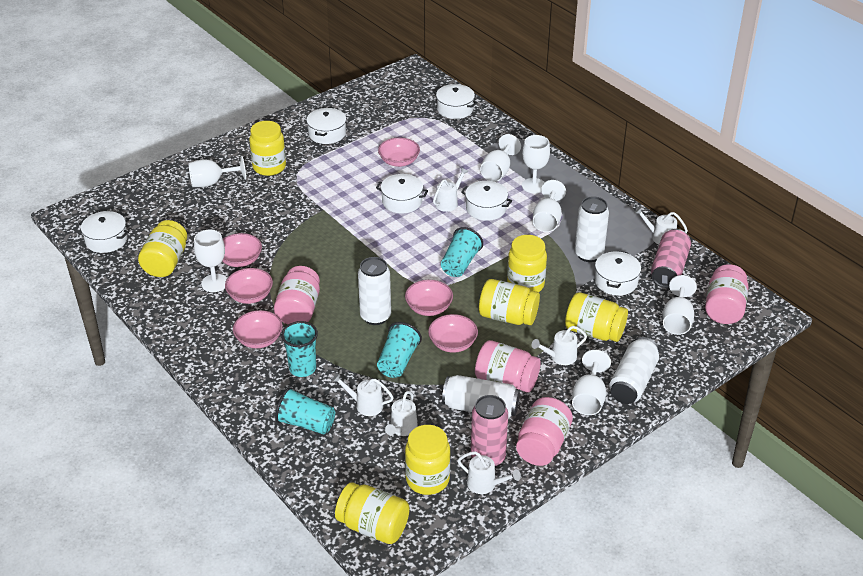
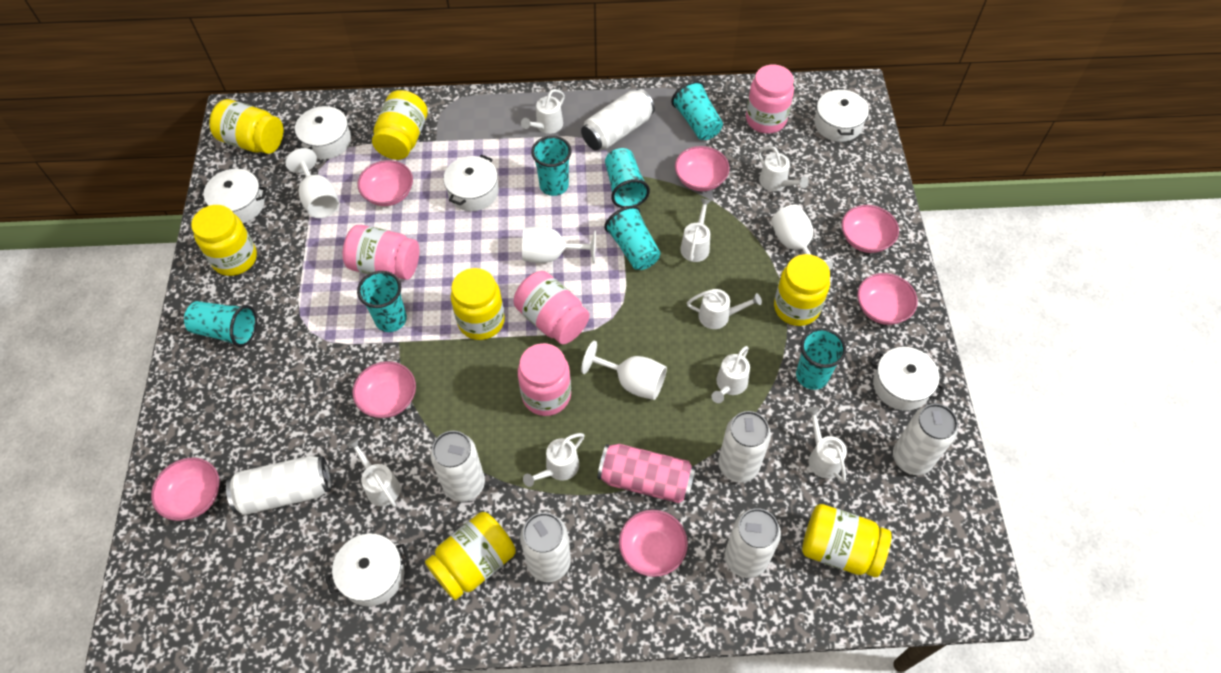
pink bowl: [222,233,262,267] [225,268,273,304] [233,310,283,348] [378,137,420,167] [405,280,453,316] [428,314,478,353] = 6 -> [151,458,220,521] [353,361,416,418] [357,160,413,206] [619,510,688,577] [675,146,730,191] [842,205,899,253] [857,273,918,325] = 7
pink can: [471,395,508,467] [651,229,691,288] = 2 -> [598,444,696,503] = 1
turquoise cup: [275,387,335,435] [281,321,318,377] [377,322,422,378] [441,227,483,277] = 4 -> [184,301,257,347] [357,271,407,332] [531,136,572,196] [604,206,660,270] [605,148,650,208] [671,81,723,140] [796,328,846,390] = 7
white can: [358,257,391,325] [442,375,520,418] [575,196,609,262] [609,337,660,404] = 4 -> [226,456,331,515] [431,431,485,502] [520,513,571,582] [581,88,655,151] [718,411,771,483] [725,508,781,578] [893,404,958,475] = 7
white goblet: [188,156,246,187] [194,230,227,292] [480,134,521,182] [522,135,550,193] [533,180,566,232] [572,350,611,415] [662,275,697,335] = 7 -> [285,148,339,218] [522,226,596,264] [581,341,667,400] [771,204,833,270] = 4
white watering can: [332,373,394,416] [385,391,418,436] [433,168,468,212] [457,451,521,494] [532,326,587,365] [634,206,688,245] = 6 -> [347,438,400,507] [521,89,565,134] [523,433,585,487] [680,198,712,262] [687,289,762,329] [711,346,750,403] [758,146,809,191] [806,407,847,482] = 8

